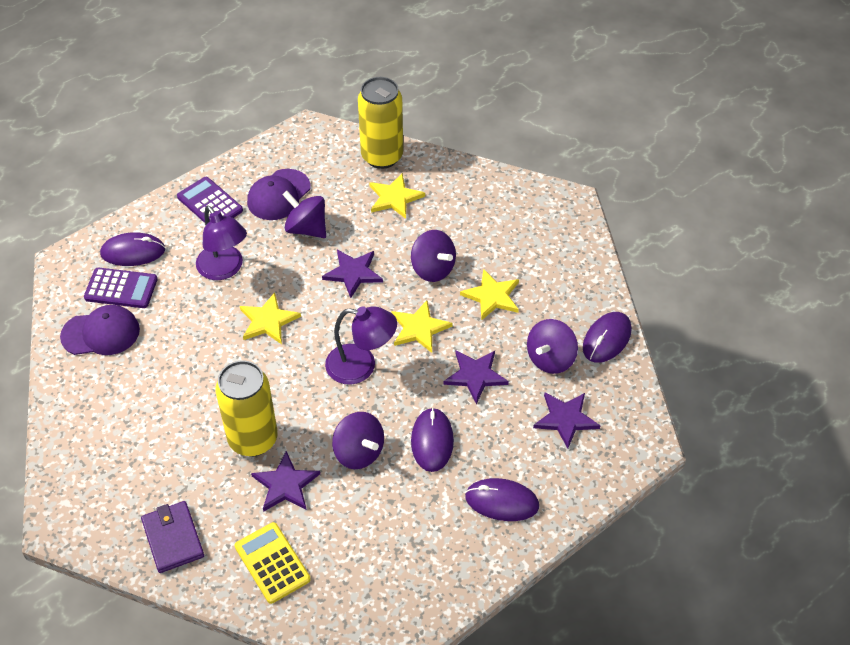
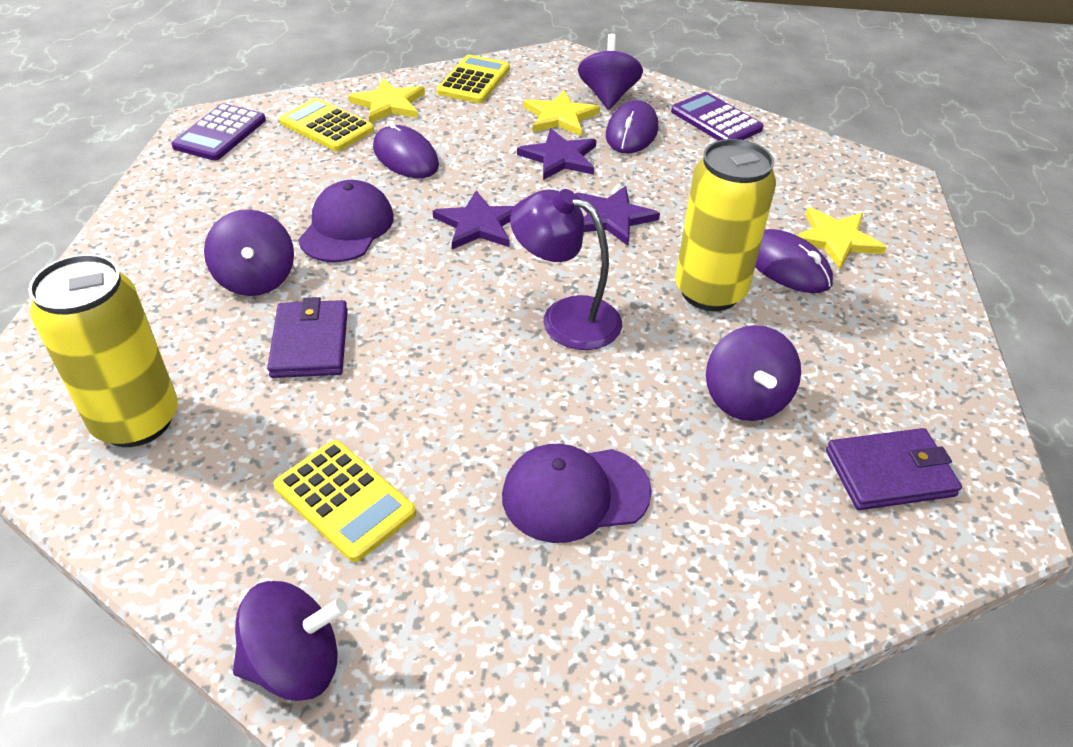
purple lamp: [196,205,247,280] [325,306,397,385] = 2 -> [510,189,622,350] = 1
purple mouse: [100,232,165,266] [411,407,454,472] [465,478,539,521] [583,312,632,363] = 4 -> [373,121,439,178] [606,100,658,154] [755,229,833,293] = 3
purple star: [251,451,320,512] [322,250,383,298] [444,350,509,404] [533,393,601,449] = 4 -> [433,191,514,249] [517,128,596,180] [575,186,660,246] = 3
purple wallet: [141,501,204,573] = 1 -> [267,297,348,378] [826,428,962,510] = 2
yellow calculator: [235,522,311,604] = 1 -> [273,440,416,562] [279,98,374,151] [437,55,510,103] = 3
yellow star: [240,292,301,344] [369,173,425,219] [392,300,452,353] [460,269,519,321] = 4 -> [348,78,425,123] [523,90,600,136] [797,207,886,269] = 3

